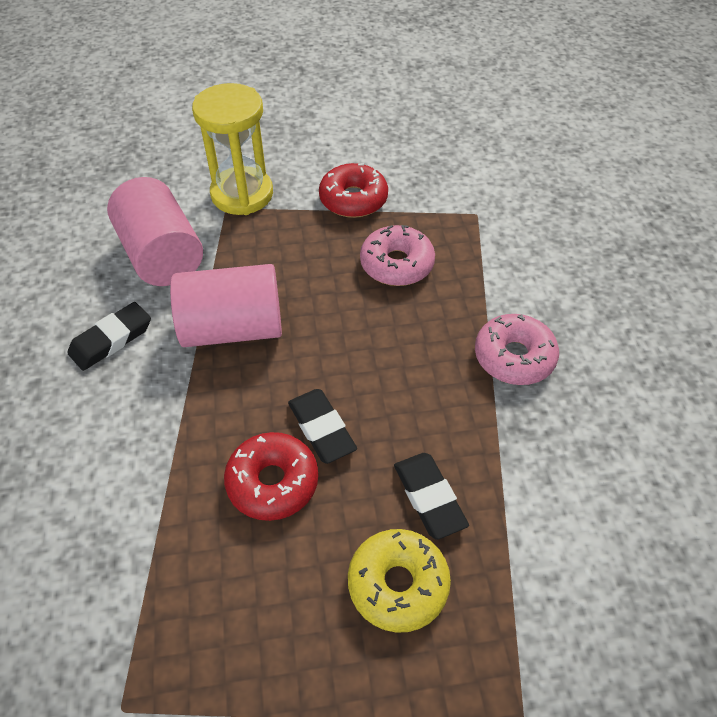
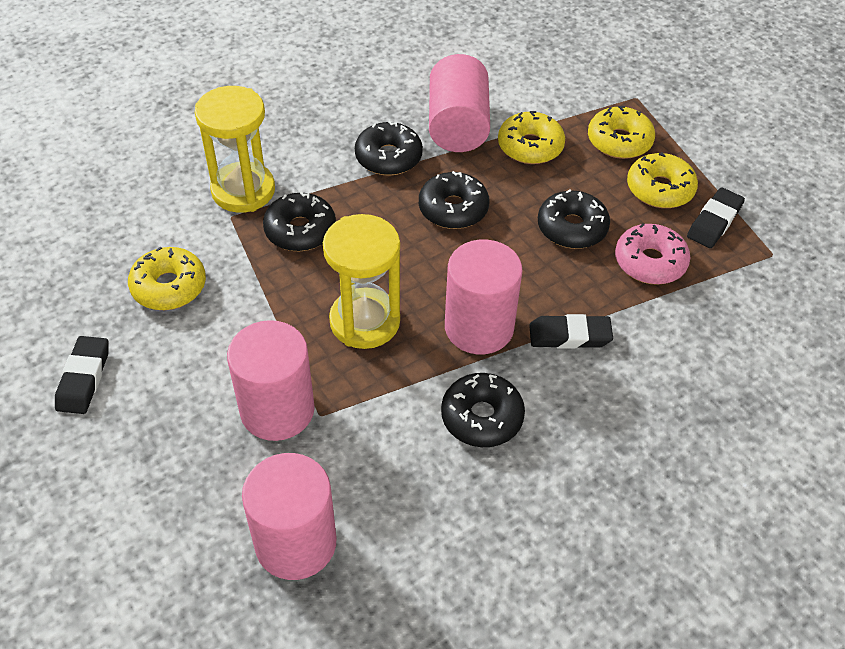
black donut: none = 0 -> [263,192,336,251] [355,121,423,176] [419,171,489,229] [441,373,525,447] [538,189,610,249] = 5
pink cylinder: [107,177,203,286] [170,264,282,347] = 2 -> [227,320,315,441] [242,453,336,580] [429,54,490,152] [445,239,522,354] = 4
pink donut: [360,225,435,286] [475,314,559,385] = 2 -> [615,223,690,285] = 1
red donut: [224,432,318,521] [319,163,388,218] = 2 -> none = 0
yellow donut: [348,529,451,633] = 1 -> [128,247,206,310] [498,111,565,164] [588,106,655,159] [627,152,698,208] = 4
yellow hourglass: [192,83,273,215] = 1 -> [195,86,275,213] [323,214,400,349] = 2

